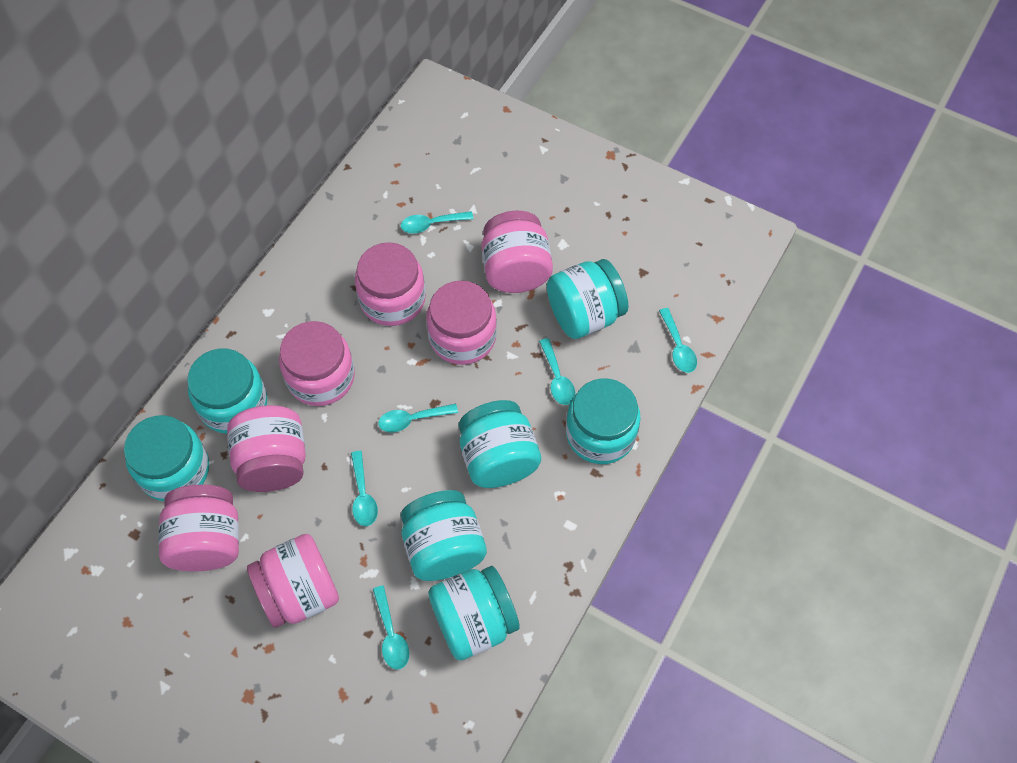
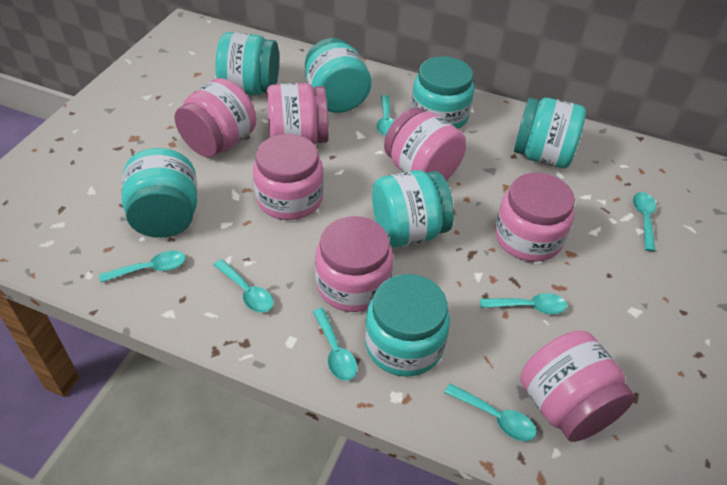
turquoise spoon: [351,451,378,526] [373,585,409,670] [378,404,458,432] [401,211,473,233] [539,338,575,405] [659,308,697,373] = 6 -> [99,251,186,282] [214,259,273,313] [313,308,357,381] [377,95,394,136] [444,383,536,441] [480,293,567,314] [633,192,656,251] = 7

